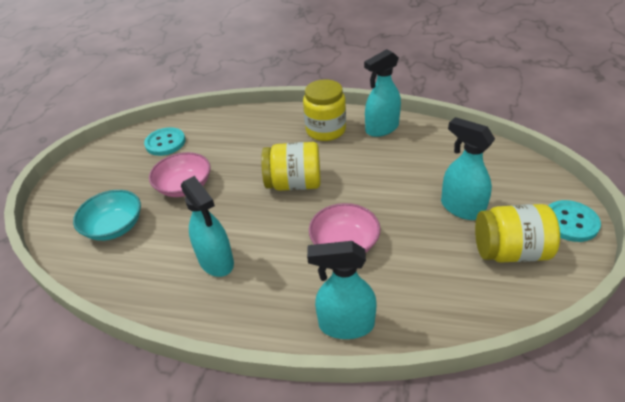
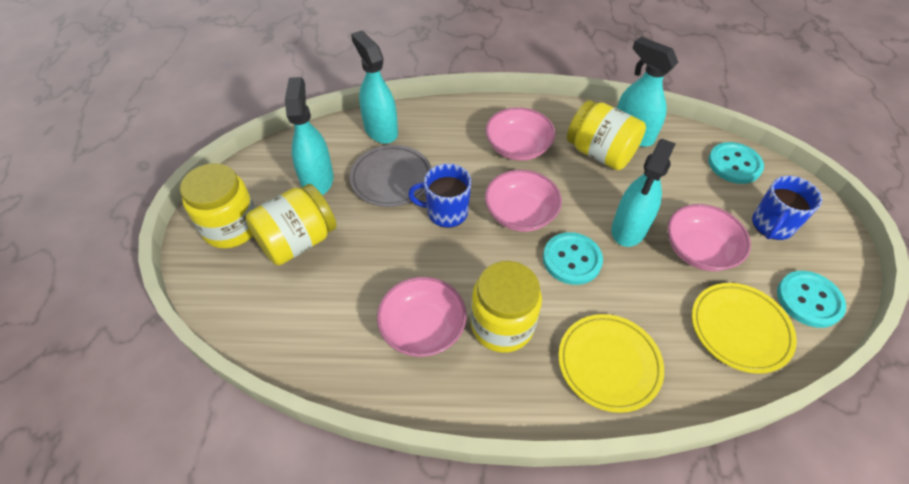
blue mug: none = 0 -> [408,164,472,228] [752,176,822,240] = 2
grey plate: none = 0 -> [349,145,432,207] = 1
pink bowl: [149,152,211,197] [309,203,381,253] = 2 -> [377,277,467,357] [485,107,556,161] [485,170,562,232] [667,204,751,271] = 4
turquoise bowl: [73,190,141,241] = 1 -> none = 0
turquoise button: [144,127,186,156] [548,200,601,242] = 2 -> [543,232,603,285] [708,142,764,184] [777,271,846,328] = 3
yellow jar: [261,142,321,191] [303,79,346,141] [475,204,560,262] = 3 -> [180,163,255,248] [245,184,337,266] [471,261,542,353] [567,100,646,170] = 4
yellow plate: none = 0 -> [559,314,664,413] [692,283,797,374] = 2

